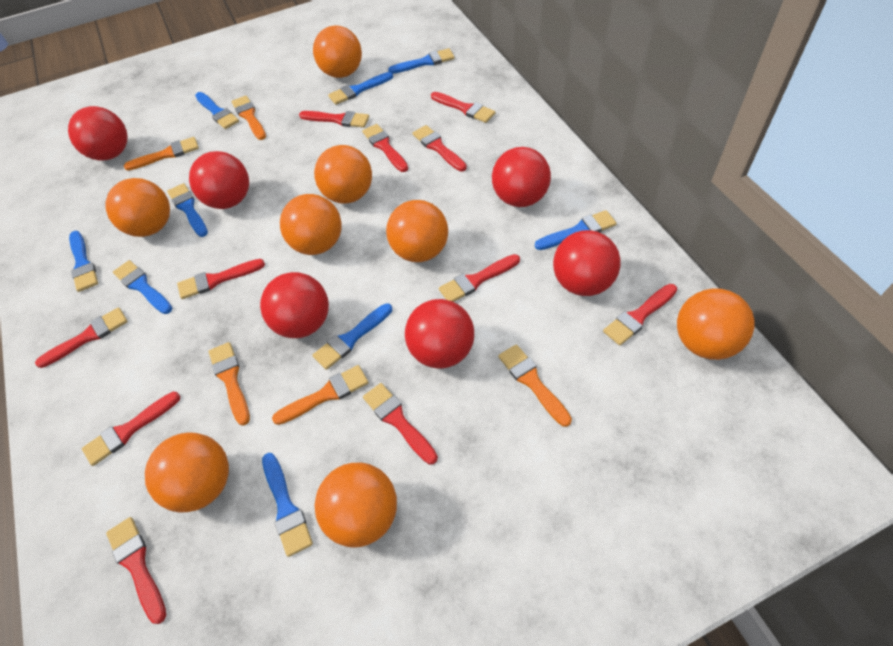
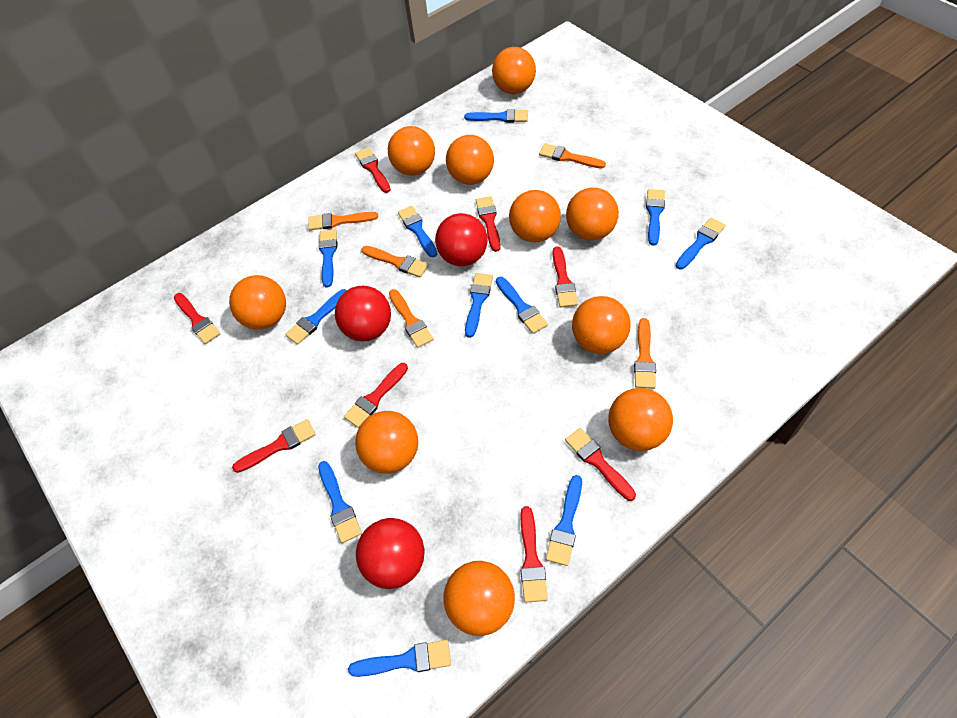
blue brush: [69,231,98,292] [113,260,172,314] [167,183,208,237] [195,92,239,129] [262,453,313,557] [312,303,392,370] [328,72,393,105] [388,48,455,74] [535,210,617,250] = 9 -> [285,289,347,345] [318,461,362,543] [319,229,337,288] [348,640,451,677] [398,206,437,257] [464,109,528,123] [465,273,493,338] [496,277,548,334] [546,475,582,566] [646,189,665,246] [676,218,726,270] = 11
orange ball: [106,178,170,237] [145,432,229,512] [280,194,342,255] [313,25,362,78] [314,145,372,204] [315,463,397,548] [386,200,448,262] [677,288,755,360] = 8 -> [229,275,286,330] [355,411,418,474] [388,126,435,176] [443,561,515,636] [446,135,494,185] [492,47,536,94] [509,190,561,243] [566,187,619,240] [572,296,631,354] [608,388,673,451] = 10
red ball: [68,106,128,161] [189,151,249,209] [260,272,329,338] [405,299,474,369] [492,147,551,207] [553,230,620,296] = 6 -> [335,286,391,341] [356,518,425,589] [435,213,488,266] = 3
red brush: [35,307,128,368] [82,392,181,466] [106,517,166,624] [177,259,265,299] [299,111,369,128] [362,124,408,172] [363,383,438,464] [413,125,467,171] [431,92,495,123] [439,254,520,302] [603,284,677,345] = 11 -> [174,293,220,344] [232,419,316,473] [344,363,408,428] [355,147,391,193] [476,196,501,252] [520,506,548,602] [553,246,578,307] [565,428,636,501] = 8

